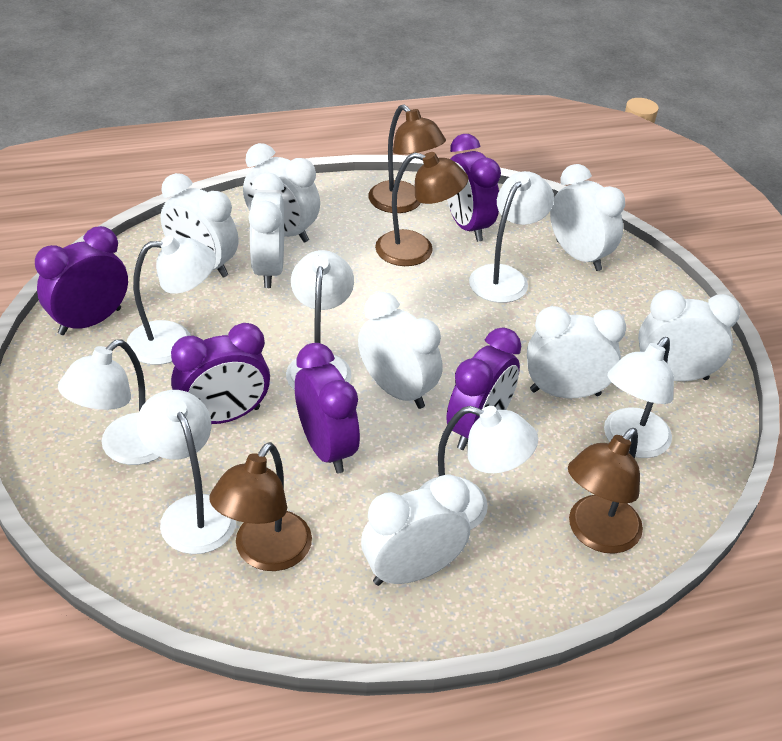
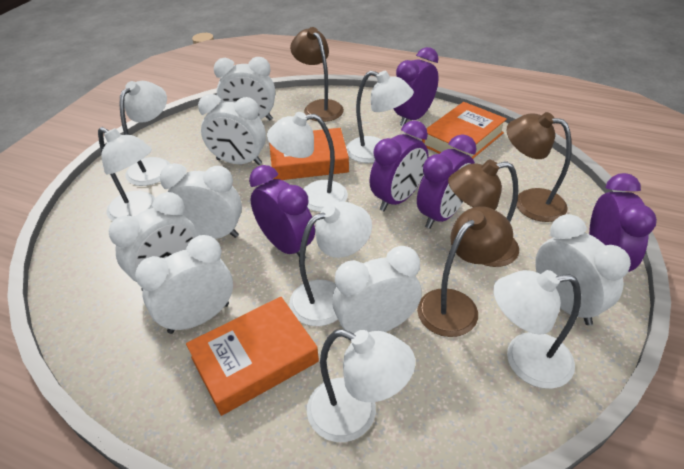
orange book: none = 0 -> [186,297,319,416] [269,128,349,180] [422,102,507,159] = 3
white clock: [161,173,239,277] [243,143,320,243] [248,173,284,288] [358,292,443,409] [361,474,470,586] [527,306,626,398] [550,164,625,271] [638,290,740,381] = 8 -> [109,192,198,291] [135,235,233,334] [160,163,242,239] [198,94,266,165] [214,57,275,120] [332,246,422,334] [535,214,631,325] = 7

